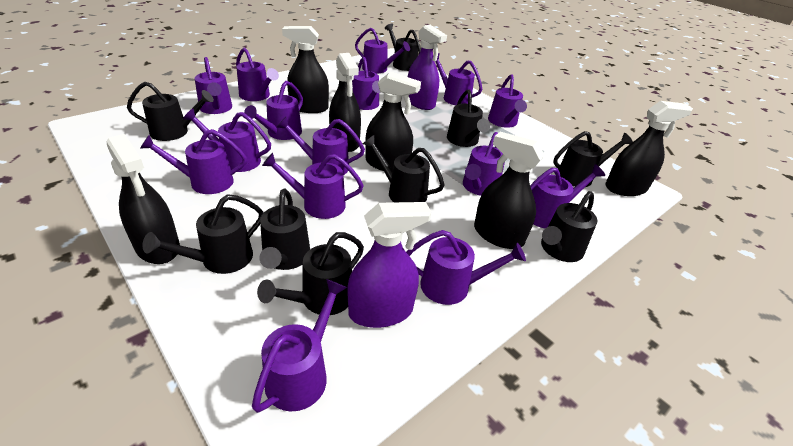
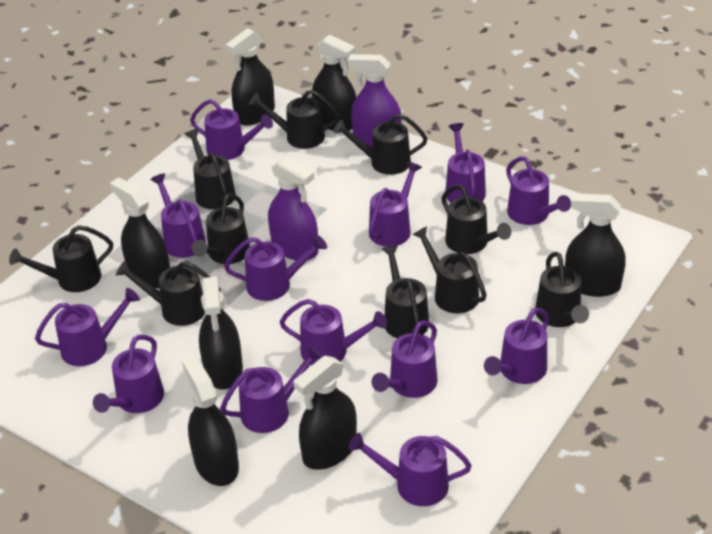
black spray bottle: [107,134,180,264] [282,26,329,113] [329,53,361,152] [365,72,421,171] [474,132,545,249] [605,101,693,196] = 6 -> [110,178,170,288] [182,356,239,486] [199,276,243,389] [225,28,275,126] [293,356,357,470] [312,34,356,131] [565,193,626,297] = 7
black watering can: [127,82,214,141] [142,194,264,274] [257,232,364,315] [259,189,310,270] [363,135,445,202] [385,24,421,71] [447,90,490,147] [541,191,597,262] [553,131,633,187] = 9 -> [9,225,113,292] [116,261,221,326] [185,129,236,209] [192,193,250,264] [249,90,340,149] [334,114,427,175] [382,245,429,338] [412,226,487,313] [442,185,511,254] [535,252,589,327] = 10
purple watering can: [140,129,247,194] [183,109,271,172] [195,57,232,114] [236,48,279,101] [244,81,303,140] [252,279,347,413] [262,153,364,219] [276,117,365,175] [352,57,381,110] [355,28,410,74] [406,230,526,305] [435,53,482,105] [463,132,505,196] [488,74,527,128] [530,164,605,228] = 15 -> [35,288,140,366] [93,335,164,413] [150,173,206,258] [190,99,273,160] [220,345,323,433] [224,235,327,301] [280,299,387,365] [349,433,472,506] [369,162,422,247] [372,320,438,398] [445,123,486,202] [484,307,549,384] [506,156,571,225] = 13

